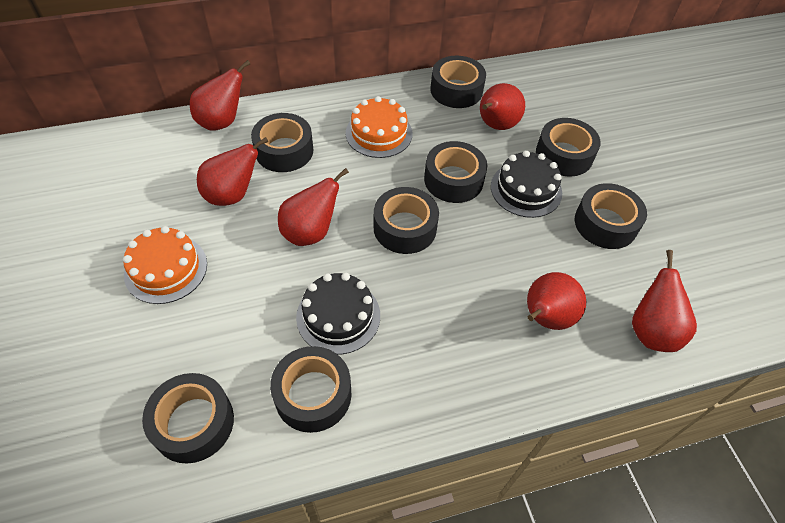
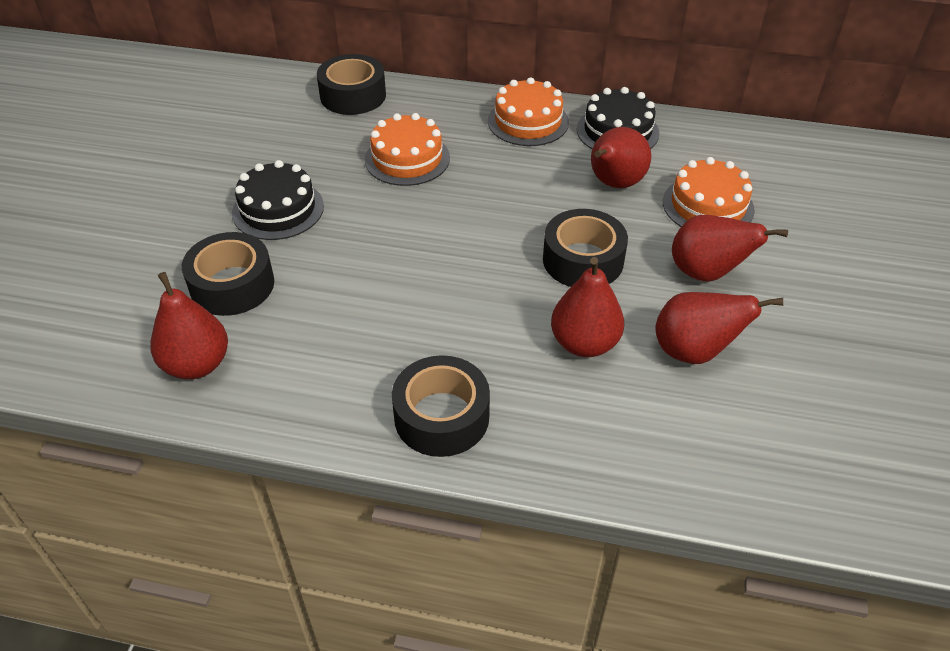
black tape: [142,373,234,463] [251,113,314,172] [270,346,352,433] [374,187,439,254] [424,141,487,203] [430,56,486,108] [536,118,601,176] [575,183,647,249] = 8 -> [182,232,274,316] [317,54,386,115] [392,355,490,457] [543,209,628,287] = 4
orange cake: [123,226,207,304] [346,96,413,158] = 2 -> [365,113,450,186] [488,77,569,146] [663,157,755,227] = 3
red pear: [190,60,250,131] [197,137,268,206] [278,168,349,246] [480,83,525,130] [527,272,586,330] [632,250,697,352] = 6 -> [150,272,228,379] [551,257,624,357] [591,127,651,188] [655,292,783,364] [672,215,788,282] = 5

